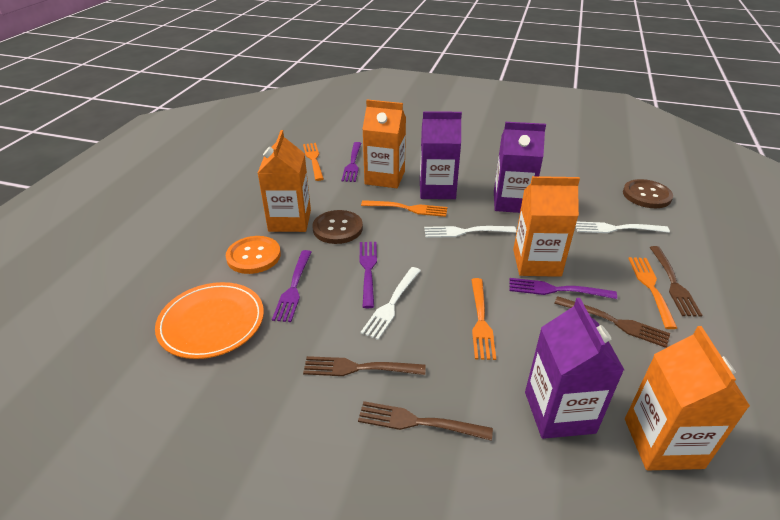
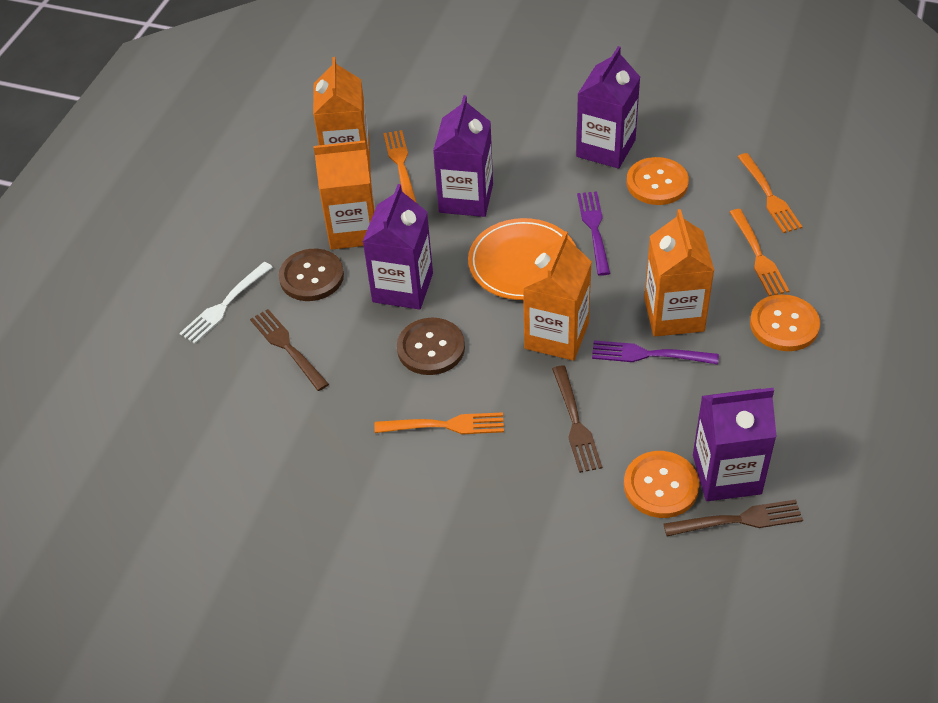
brown fork: [303,356,425,376] [358,401,493,441] [554,296,670,348] [650,246,702,317] = 4 -> [250,309,329,391] [552,365,602,473] [663,500,803,536] = 3
orange button: [226,236,281,274] = 1 -> [624,451,699,518] [627,157,689,205] [750,294,820,351] = 3
purple carton: [420,111,462,199] [494,122,546,213] [525,298,624,439] = 3 -> [363,184,433,310] [433,95,493,217] [576,46,640,169] [693,388,777,501] = 4
purple fork: [272,250,312,322] [341,142,361,182] [359,242,377,308] [509,278,617,299] = 4 -> [577,191,610,276] [592,340,719,364] = 2
white fork: [360,267,421,340] [424,226,516,238] [575,222,670,233] = 3 -> [179,262,273,344] = 1

